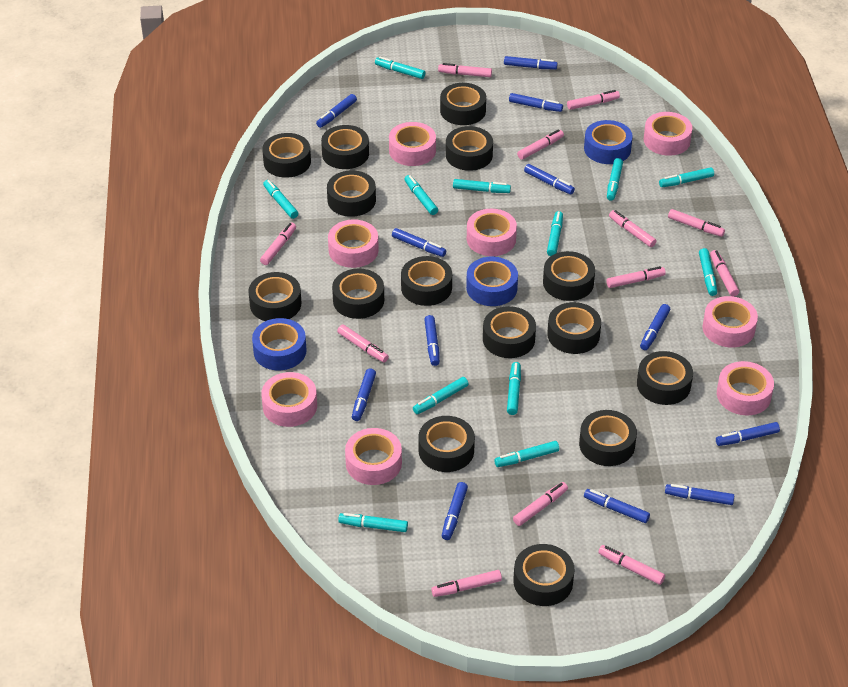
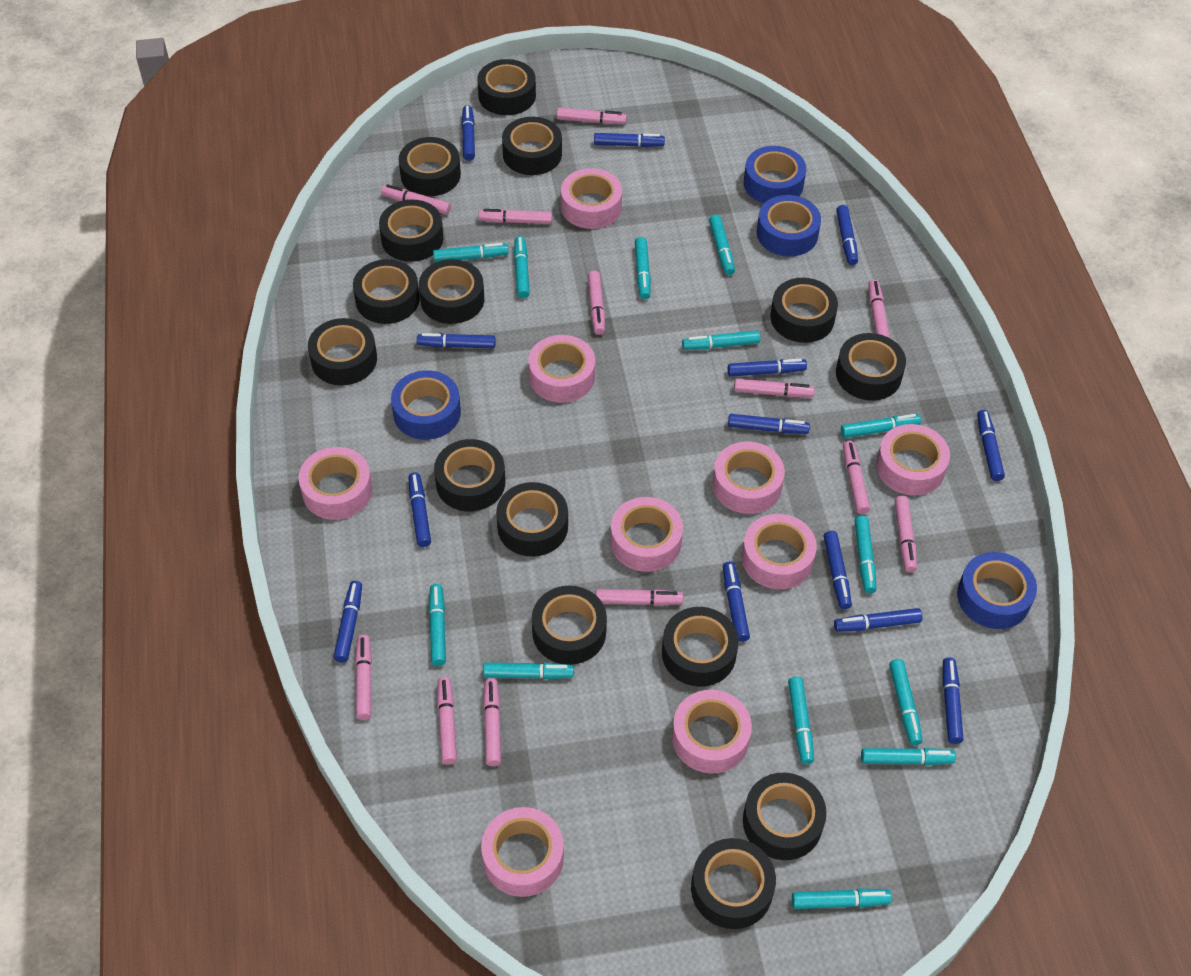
blue marker: [316,94,357,128] [352,368,376,421] [392,228,446,257] [424,315,440,366] [442,482,468,540] [504,56,558,70] [509,93,563,112] [524,164,575,194] [584,489,650,523] [640,304,670,350] [665,484,734,505] [716,422,780,446] = 12 -> [333,581,362,663] [408,472,431,547] [417,333,496,348] [462,105,475,161] [594,133,665,147] [723,561,750,642] [728,359,807,377] [728,414,810,434] [824,531,852,609] [834,608,923,632] [836,205,858,265] [943,657,963,744] [977,410,1005,481] = 13
blue tape: [252,318,307,370] [466,257,518,306] [584,120,633,164] = 3 -> [391,370,461,440] [744,146,806,203] [757,195,821,257] [957,552,1037,629] = 4
pink tape: [261,372,317,427] [328,219,379,268] [345,428,402,485] [389,122,436,166] [467,209,517,256] [644,112,692,156] [702,296,758,348] [717,361,774,415] = 8 -> [299,447,372,520] [481,807,564,897] [528,335,595,403] [561,168,622,229] [610,497,683,572] [672,690,752,773] [712,441,785,514] [742,514,817,589] [876,424,950,495] = 9
turquoise marker: [263,180,298,219] [338,513,408,532] [375,57,425,79] [404,175,438,215] [413,377,468,414] [453,179,511,193] [494,441,559,467] [507,362,521,415] [547,211,563,256] [607,158,623,201] [659,167,714,187] [699,248,717,296] = 12 -> [429,584,446,666] [433,243,508,262] [483,662,574,679] [514,236,530,298] [635,237,651,299] [682,330,760,350] [709,215,735,275] [788,677,814,764] [792,889,892,909] [841,414,921,438] [854,515,876,593] [861,748,956,765] [889,659,922,745] = 13

